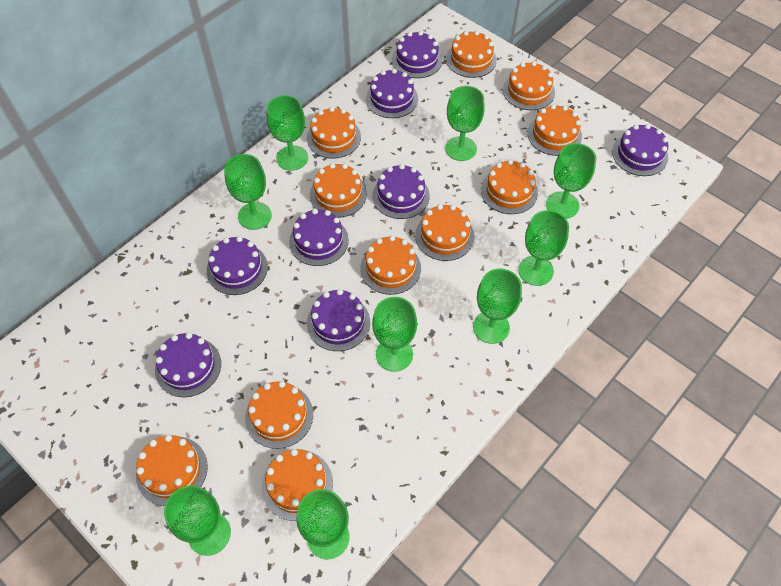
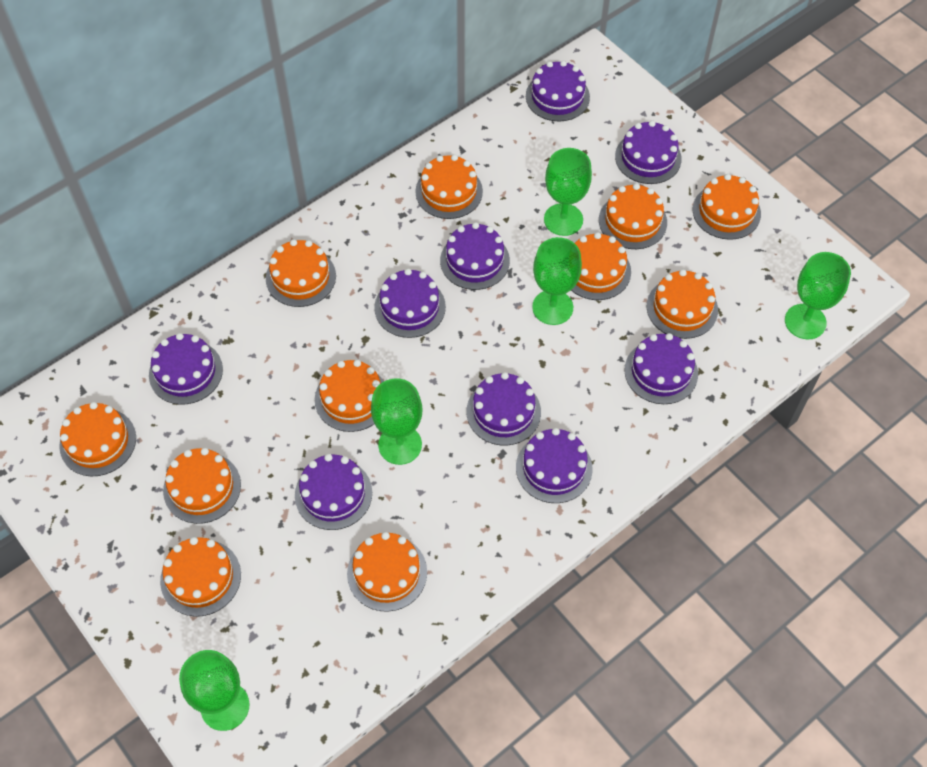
green goblet: [164,485,231,556] [224,154,272,230] [266,95,308,171] [296,489,349,559] [372,297,417,372] [445,86,485,161] [473,268,522,344] [518,210,569,286] [546,143,596,219] = 9 -> [179,650,250,731] [371,379,422,465] [532,237,582,325] [544,148,592,236] [785,252,851,339] = 5
purple cake: [155,332,221,397] [207,236,268,295] [289,209,349,266] [307,289,370,351] [366,69,418,118] [373,164,430,219] [392,31,442,78] [612,124,668,176] = 8 -> [149,333,223,405] [295,454,372,530] [374,269,446,338] [440,222,510,290] [467,372,541,445] [516,428,593,503] [526,60,590,121] [615,121,682,184] [624,333,698,404] = 9

